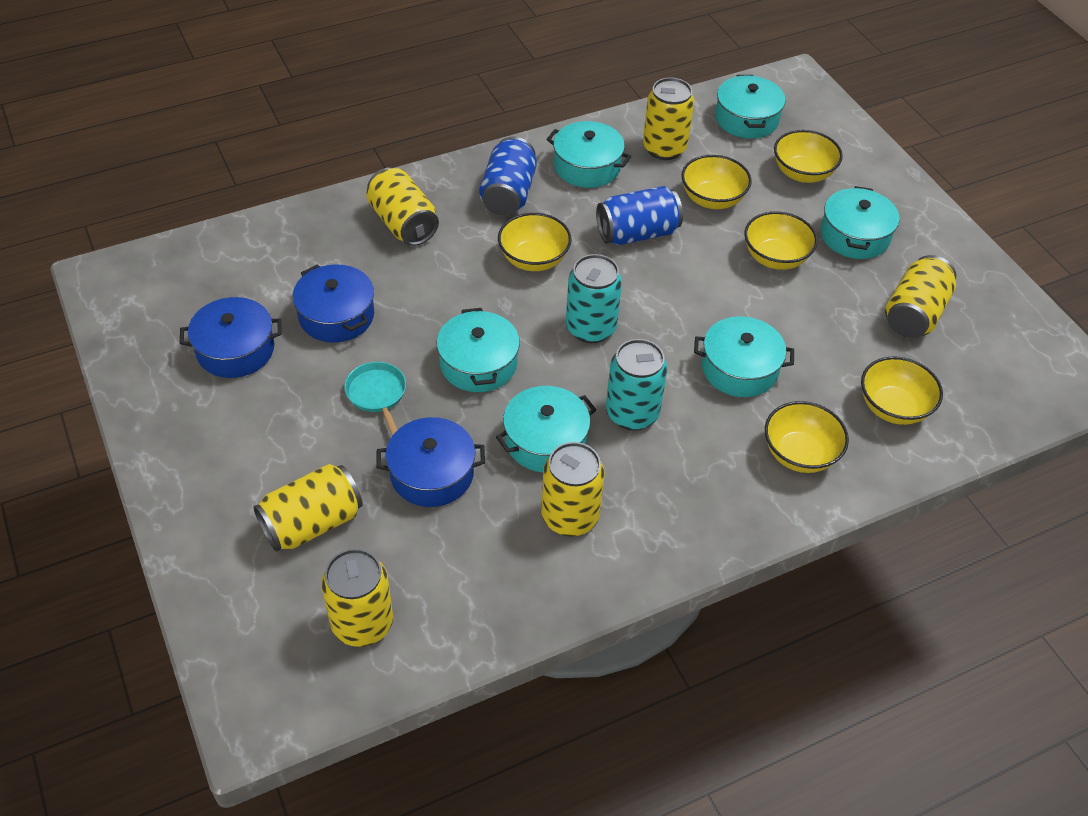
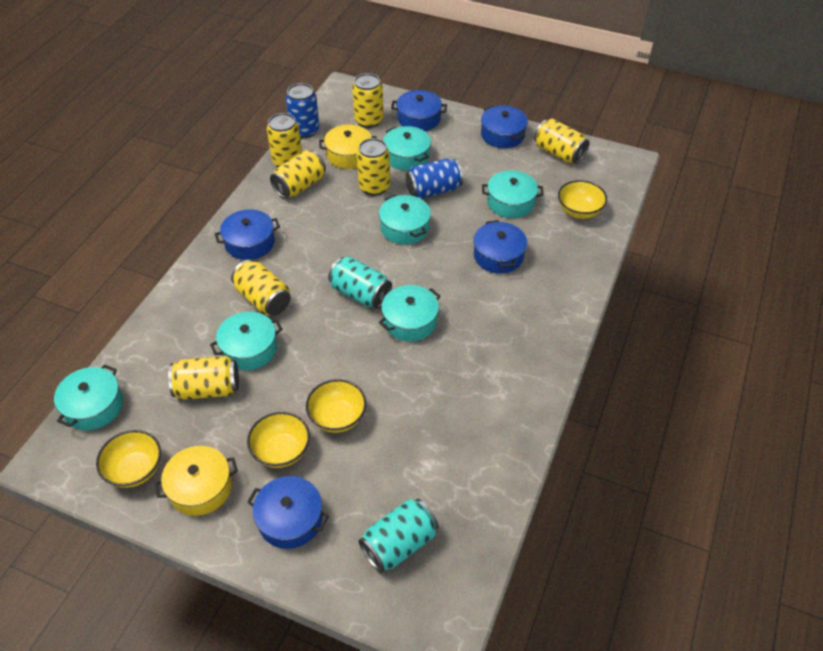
blue pot: [179,297,282,378] [293,264,374,343] [376,417,485,507] = 3 -> [215,209,280,260] [247,476,329,549] [391,90,447,131] [473,220,527,274] [481,105,528,148] = 5
turquoise pan: [344,362,406,436] = 1 -> none = 0
yellow bowl: [498,213,572,271] [681,155,752,209] [744,211,818,270] [765,401,849,473] [774,130,843,183] [861,356,943,425] = 6 -> [96,430,161,488] [247,412,310,468] [306,379,366,433] [558,180,607,219] = 4
yellow can: [253,464,363,552] [321,549,393,647] [366,168,439,246] [541,442,605,536] [643,78,694,160] [885,255,956,338] = 6 -> [168,356,239,399] [231,259,291,316] [267,113,302,167] [270,150,326,199] [352,73,384,128] [356,138,390,196] [534,119,589,164] = 7
yellow pot: none = 0 -> [154,446,238,516] [319,125,377,169] = 2

